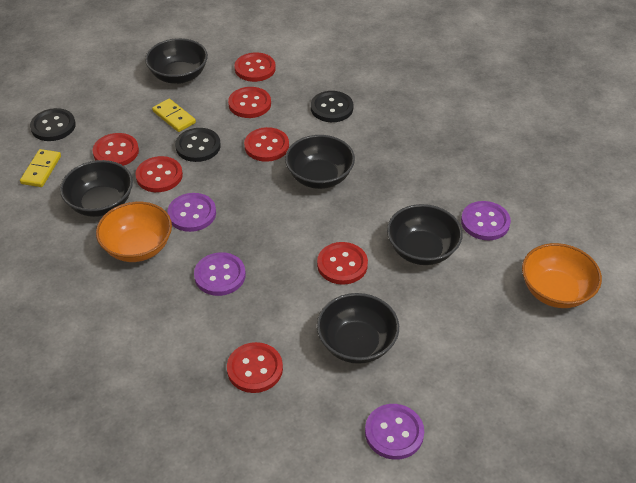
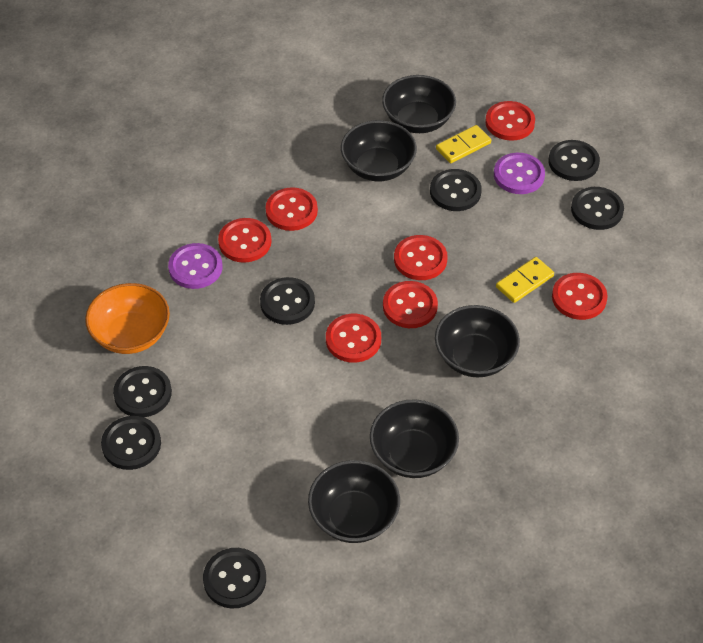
black button: [30,108,76,141] [175,128,221,162] [311,91,354,122] = 3 -> [101,416,161,470] [113,366,172,417] [203,548,266,608] [260,277,315,325] [430,169,482,211] [548,140,600,181] [571,187,624,230] = 7
orange bowl: [96,202,172,262] [522,243,602,308] = 2 -> [85,283,170,354] = 1
purple button: [167,193,216,232] [194,252,246,296] [365,404,424,460] [461,201,511,240] = 4 -> [168,243,222,289] [494,153,545,194] = 2

